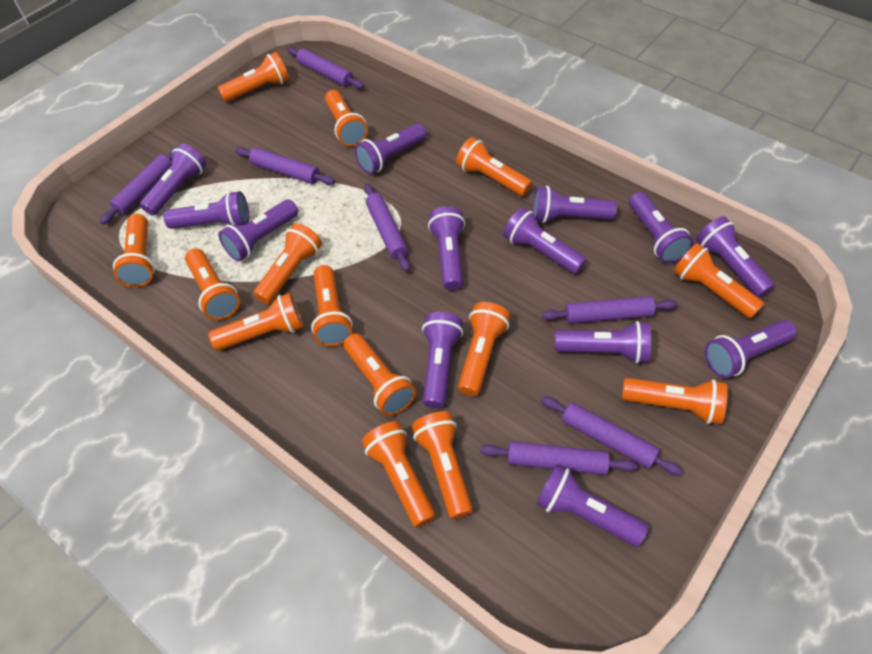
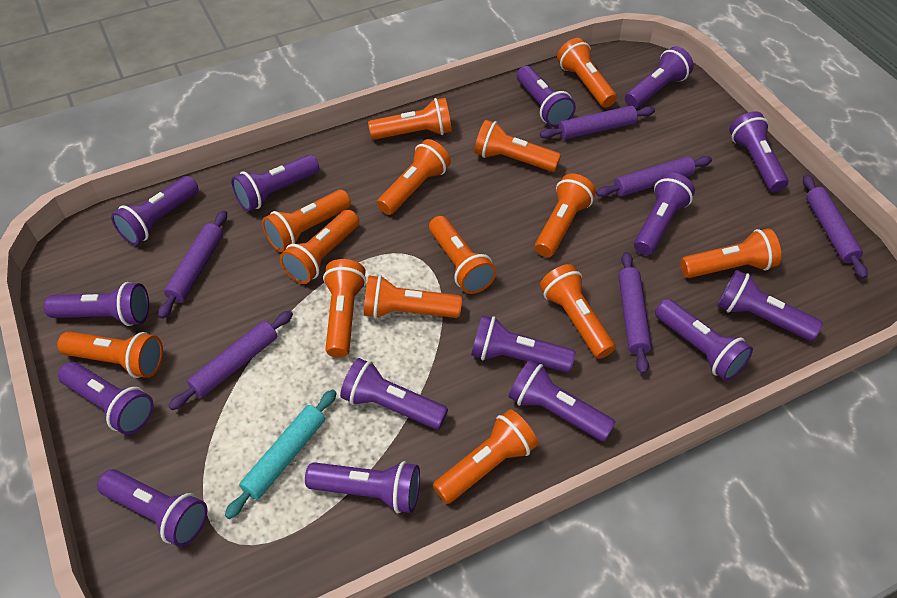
purple flashlight: [140,143,207,215] [163,191,249,229] [218,199,298,261] [355,123,426,174] [422,312,463,408] [428,206,465,290] [503,207,587,274] [533,186,617,223] [536,465,648,546] [555,321,651,363] [629,192,694,263] [696,216,775,297] [704,320,797,378] = 13 -> [44,282,149,326] [58,362,154,435] [97,469,207,547] [111,176,198,245] [231,154,319,211] [305,461,420,513] [340,358,448,429] [471,315,575,372] [508,360,616,442] [517,66,576,127] [625,46,694,109] [634,173,695,255] [655,299,753,381] [718,270,823,341] [729,111,788,192] = 15
purple rolling pin: [99,147,177,225] [235,147,335,185] [287,47,364,89] [364,183,410,272] [480,441,637,475] [541,396,683,476] [542,296,678,324] = 7 -> [158,210,227,319] [169,311,293,410] [540,106,655,139] [596,156,712,197] [618,252,652,374] [803,175,868,279] = 6
turquoise rolling pin: none = 0 -> [225,389,337,519] = 1

